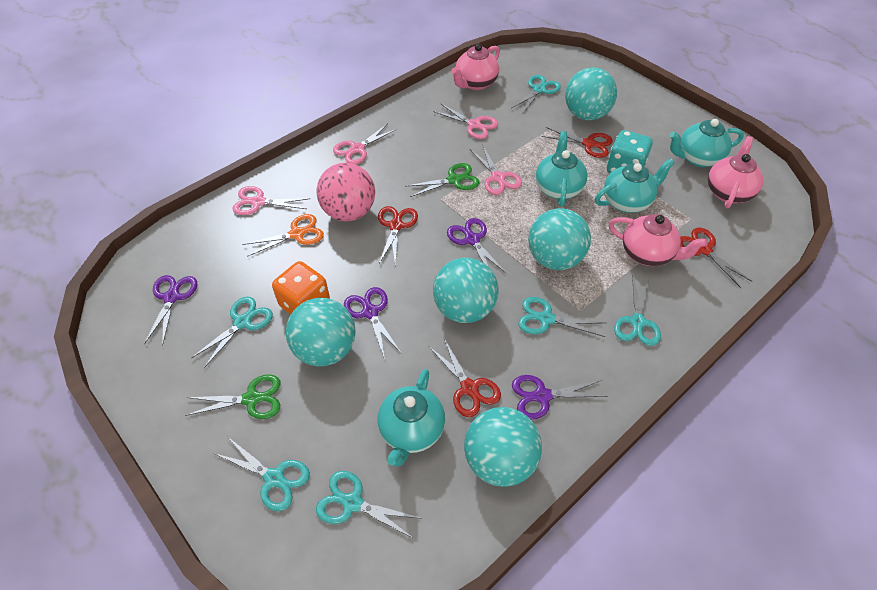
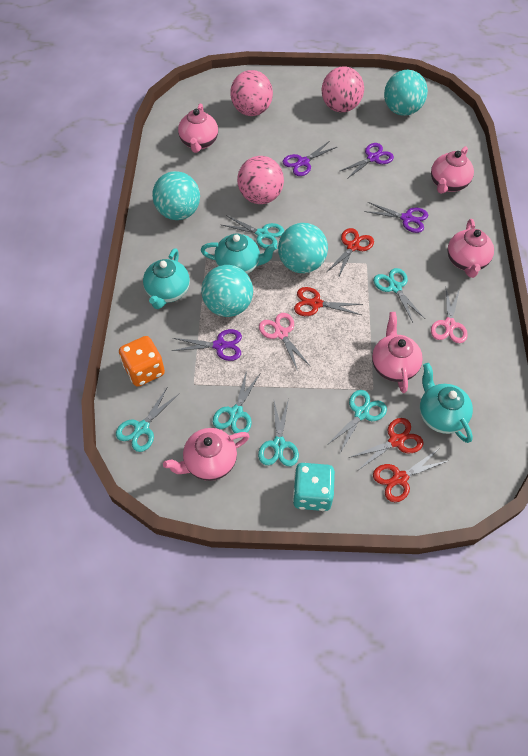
green scissors: [185,374,280,419] [407,163,480,197] = 2 -> none = 0
orange scissors: [242,214,324,257] = 1 -> none = 0
pink ball: [316,163,375,222] = 1 -> [230,70,273,116] [237,156,284,204] [322,67,364,112] = 3
pink scissors: [232,186,310,215] [333,123,397,165] [433,104,498,139] [470,146,522,195] = 4 -> [259,313,311,371] [431,288,468,343] = 2
pink teapot: [451,44,500,90] [609,214,708,266] [708,136,763,208] = 3 -> [163,428,250,481] [178,103,218,153] [372,312,423,393] [431,146,474,194] [447,219,494,278] = 5
turquoise ball: [286,298,356,367] [433,258,498,323] [464,407,542,487] [528,208,591,270] [565,67,617,120] = 5 -> [152,171,200,220] [201,265,253,317] [278,223,328,273] [384,70,428,116] = 4
turquoise teapot: [378,369,445,467] [536,131,588,207] [595,158,675,213] [669,119,744,167] = 4 -> [143,248,190,309] [201,234,278,274] [420,363,473,443] = 3

